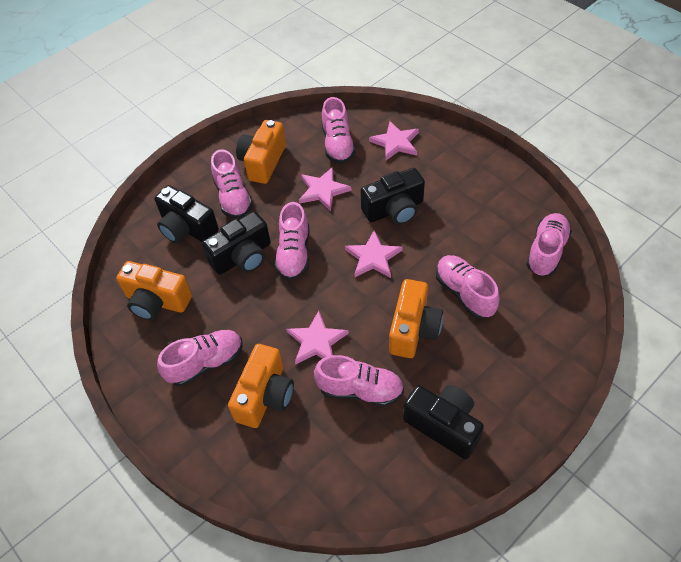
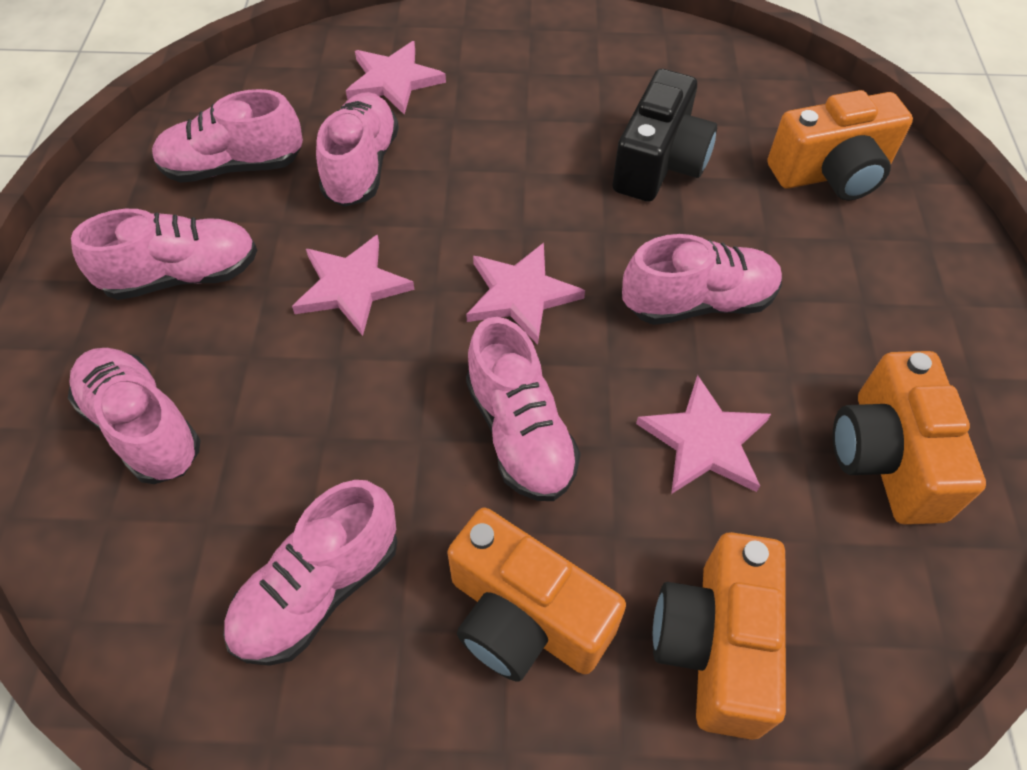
black camera: [154,185,219,243] [202,211,271,275] [361,168,425,225] [403,385,484,459] = 4 -> [612,69,717,202] = 1

